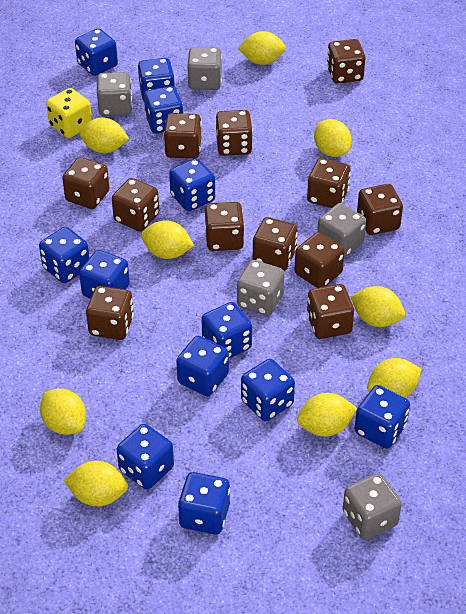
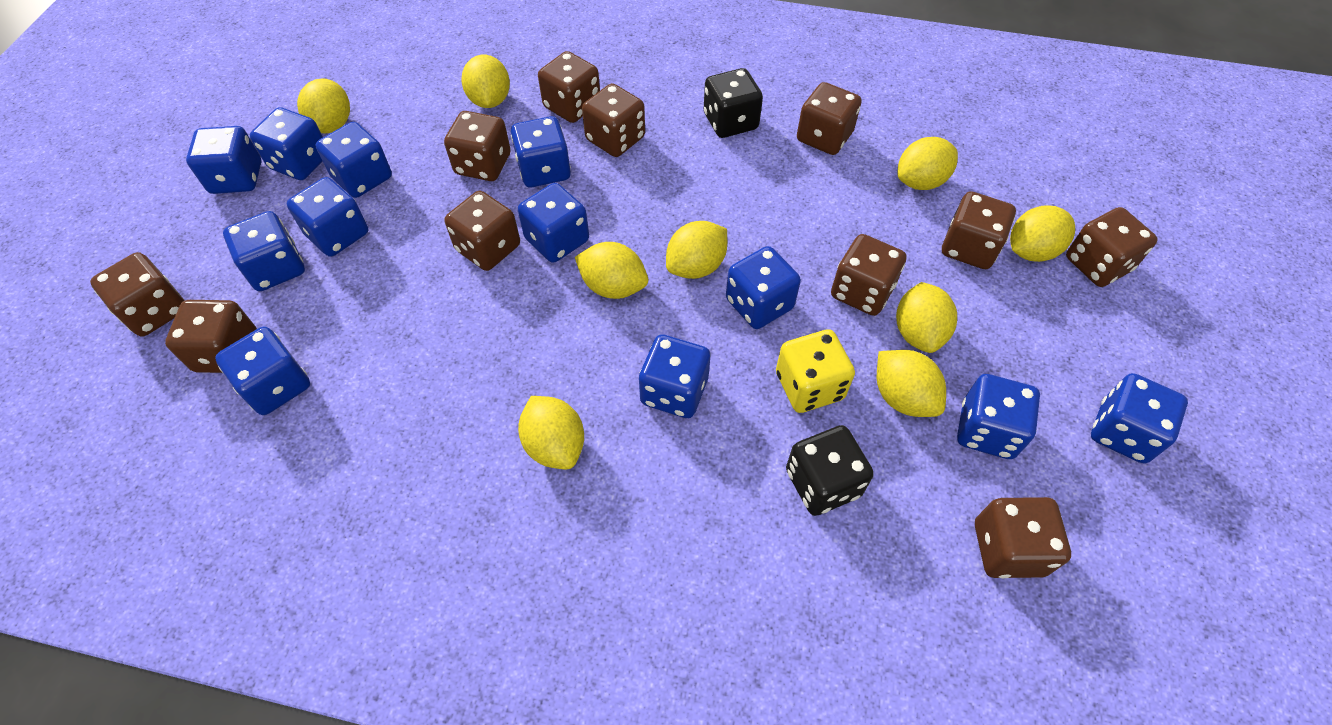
black dice: none = 0 -> [704,68,763,138] [786,425,874,516] = 2
brown dice: [62,157,110,209] [86,286,134,340] [112,178,159,231] [164,113,201,159] [205,202,244,251] [216,110,253,156] [253,217,298,271] [294,232,345,288] [307,158,350,208] [307,284,354,339] [327,39,366,84] [357,184,403,235] = 12 -> [90,252,185,337] [165,300,257,373] [444,111,511,181] [444,191,520,271] [538,51,600,123] [582,83,645,157] [797,82,862,155] [831,234,906,316] [942,191,1016,269] [975,497,1071,578] [1066,207,1158,287] = 11
grey dice: [97,72,133,116] [187,47,222,90] [237,260,284,316] [317,203,366,258] [343,473,402,540] = 5 -> none = 0

